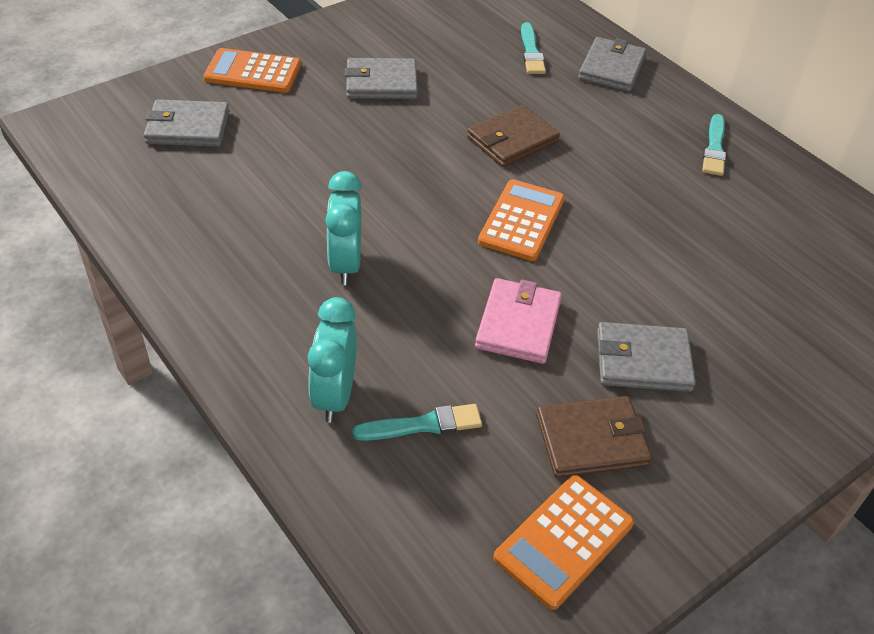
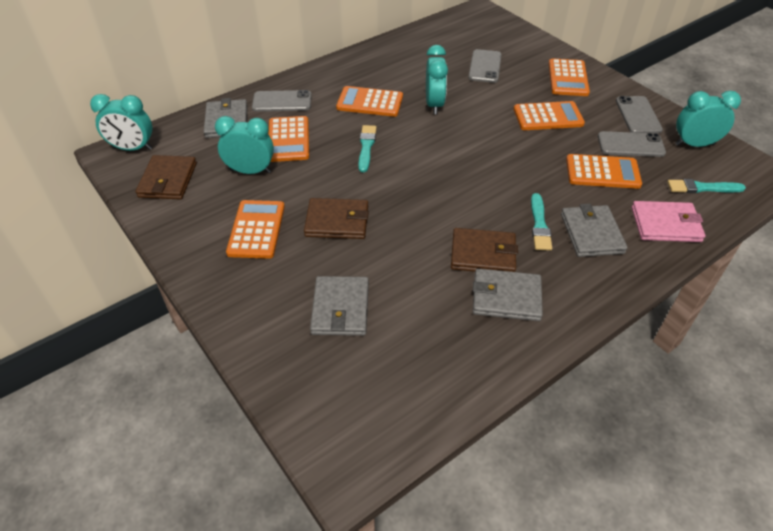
brown wallet: [467,105,560,167] [536,396,652,478] = 2 -> [136,155,197,199] [304,198,369,239] [451,228,518,272] = 3
grey phone: none = 0 -> [252,90,312,112] [468,49,502,83] [598,131,666,157] [616,96,663,134] = 4
orange calculator: [203,48,301,93] [478,179,565,261] [493,475,634,610] = 3 -> [226,200,285,259] [268,116,309,162] [336,86,403,117] [514,101,585,130] [549,58,590,96] [566,154,642,189] = 6
turquoise clock: [308,297,357,423] [325,171,362,285] = 2 -> [90,94,152,151] [215,116,274,174] [426,45,448,114] [675,91,741,147] = 4

